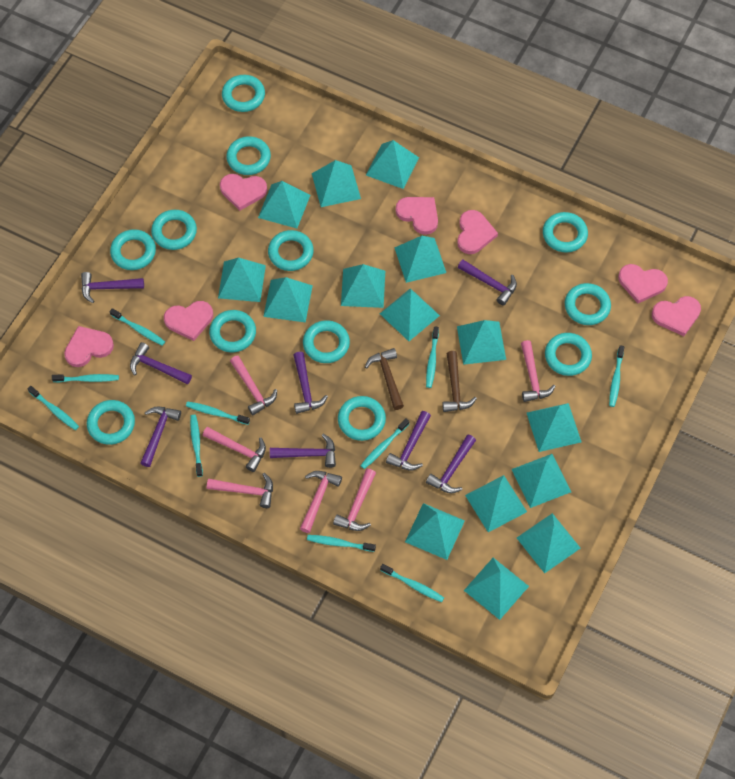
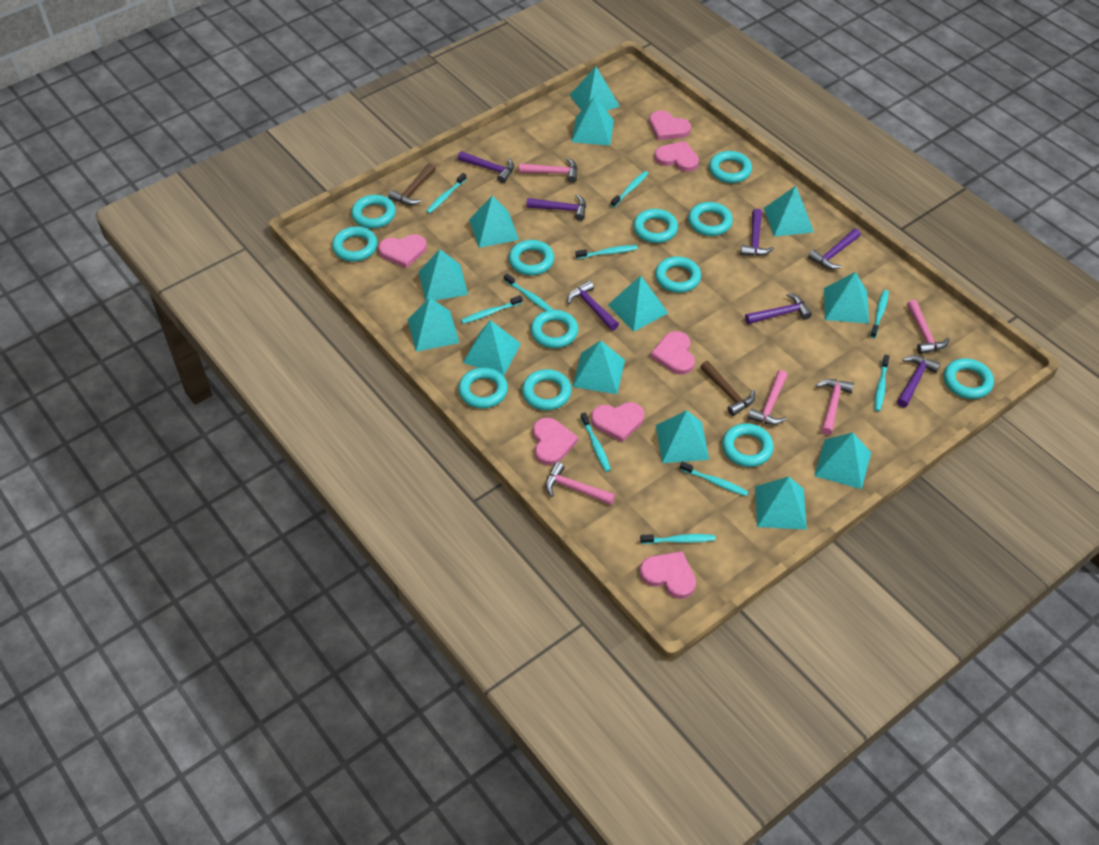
pink hammer: [203,427,266,472] [207,473,273,508] [230,355,277,415] [300,471,342,533] [333,469,376,531] [521,340,556,402] = 6 -> [519,158,577,183] [545,462,615,505] [748,370,788,425] [816,379,854,435] [907,300,950,354] = 5
purple hammer: [81,272,144,303] [130,342,192,385] [140,407,181,467] [270,434,336,468] [294,352,328,414] [386,411,431,471] [426,435,476,493] [458,260,517,306] = 8 -> [458,151,514,183] [526,194,586,221] [568,281,619,331] [740,209,774,256] [745,293,812,324] [808,228,861,269] [897,355,940,407] = 7
turquoise pyramid: [218,258,266,302] [258,181,310,228] [263,277,313,323] [312,160,361,207] [341,264,385,308] [366,140,419,189] [380,288,440,341] [394,236,446,283] [405,503,465,560] [457,320,506,365] [464,558,529,620] [465,475,527,532] [512,454,571,508] [517,513,581,573] [527,403,582,452] = 15 -> [407,298,459,352] [419,249,468,301] [463,320,521,375] [469,196,519,248] [570,66,620,111] [572,97,614,146] [572,340,625,394] [608,275,668,332] [656,410,709,463] [755,477,807,530] [764,186,814,237] [814,432,871,489] [824,272,869,323] = 13

